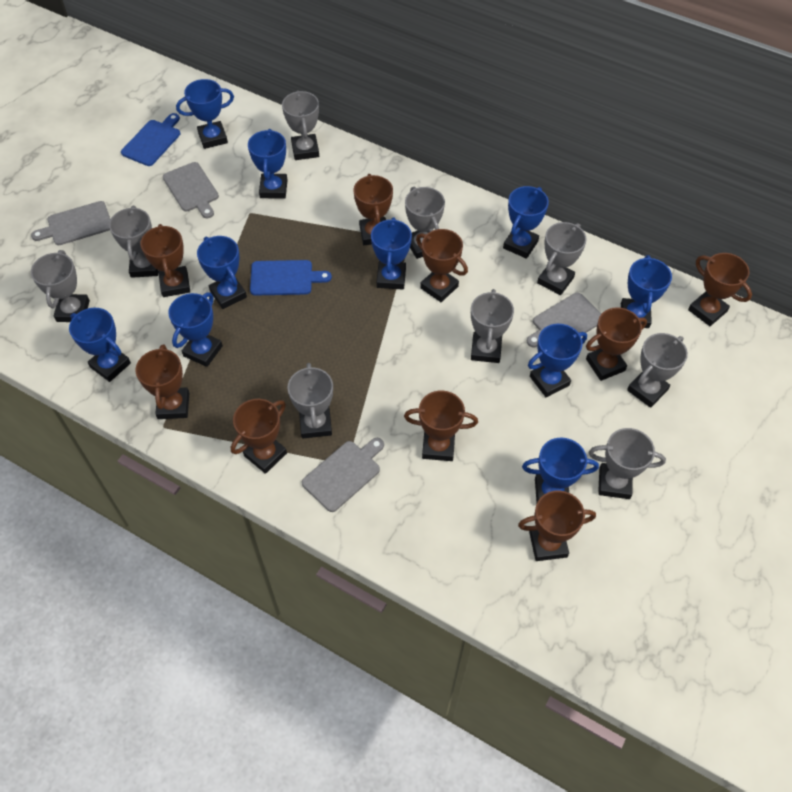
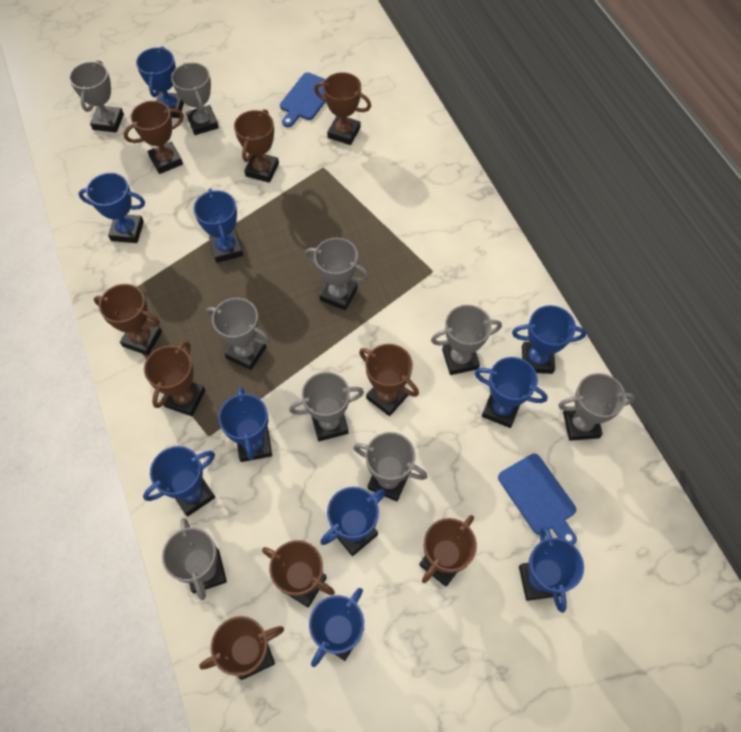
grey cutting board: [31,201,111,245] [163,162,219,218] [302,438,384,512] [527,293,601,347] = 4 -> none = 0

